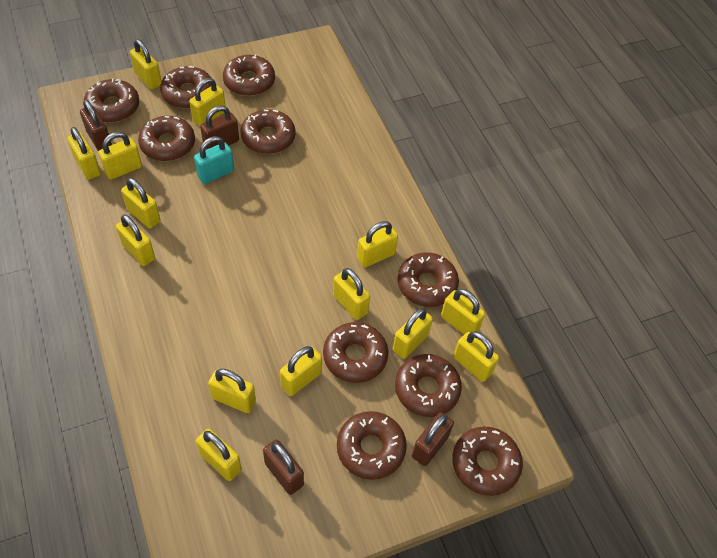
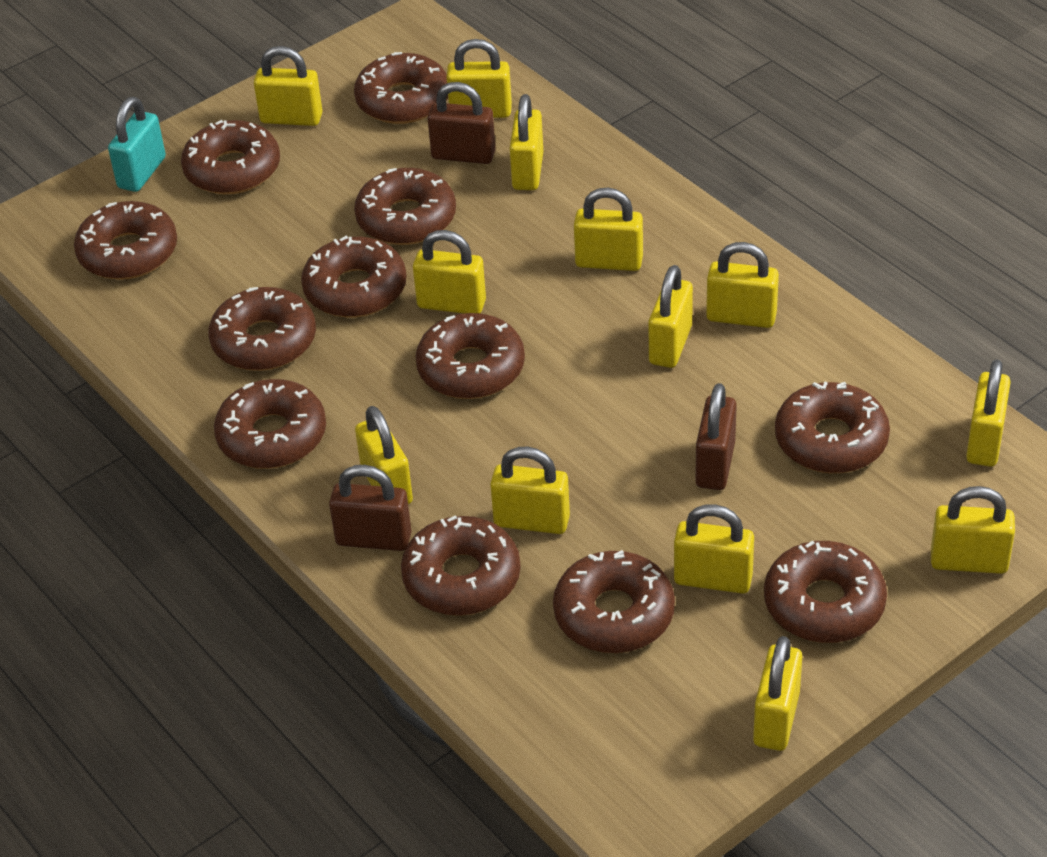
brown donut: [84,79,139,123] [138,116,195,161] [160,66,211,109] [223,54,275,96] [240,109,296,154] [323,322,388,383] [337,411,407,480] [395,354,462,417] [397,252,459,307] [452,427,523,496] = 10 -> [74,201,177,280] [181,120,280,194] [209,287,316,371] [214,379,326,469] [301,235,406,317] [354,52,448,124] [354,168,456,245] [401,515,521,616] [415,313,525,399] [553,550,675,653] [764,541,887,643] [775,381,890,473] = 12
brown padlock: [80,100,112,151] [200,106,239,150] [263,439,304,495] [412,412,454,466] = 4 -> [329,465,411,551] [427,82,496,164] [695,383,737,490] = 3
yellow padlock: [67,127,101,180] [98,132,142,180] [116,214,155,266] [121,178,161,229] [130,39,162,89] [189,78,225,127] [196,429,242,481] [208,369,256,413] [280,346,322,396] [333,268,370,320] [357,221,398,267] [393,308,433,359] [441,289,485,334] [454,331,499,382] = 14 -> [254,46,323,126] [355,406,413,504] [413,230,486,314] [446,39,512,118] [490,447,570,534] [510,94,543,190] [574,188,643,271] [648,265,693,368] [674,504,754,594] [706,242,779,328] [753,636,802,751] [931,486,1015,574] [966,360,1011,467] = 13

